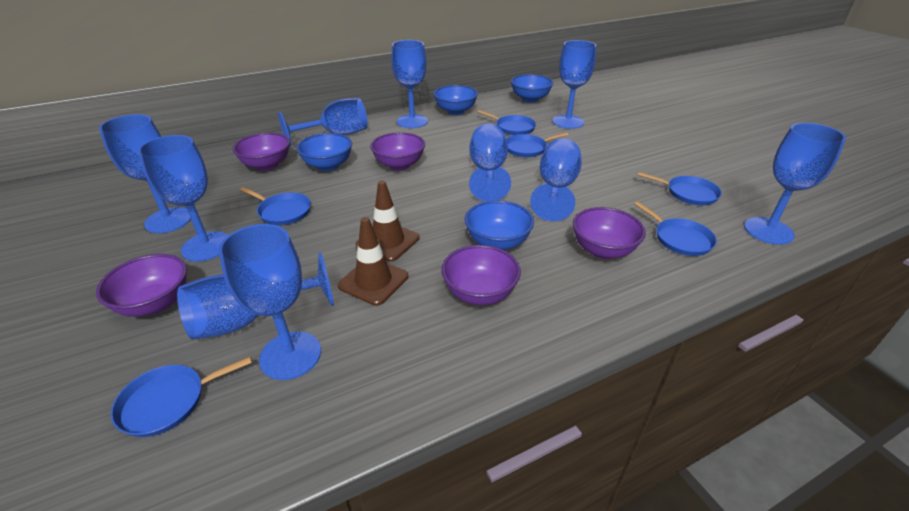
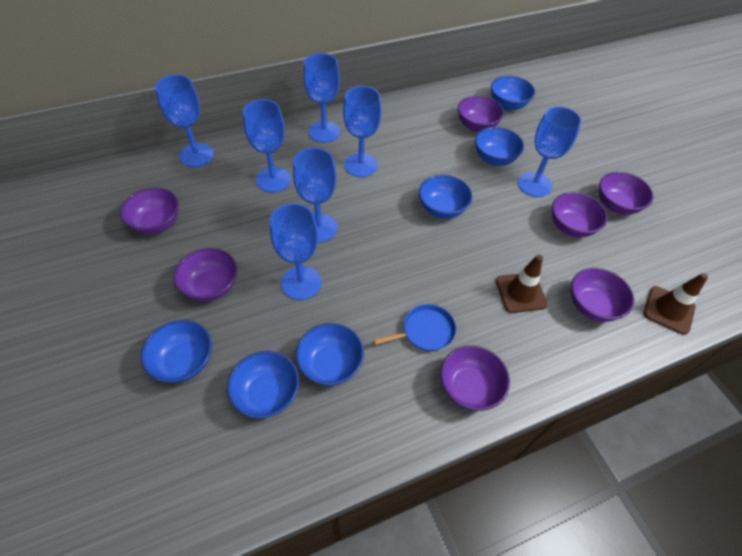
blue bowl: [296,133,352,171] [433,85,478,115] [464,200,534,250] [511,74,553,103] = 4 -> [141,320,212,383] [227,351,299,418] [296,323,364,386] [419,175,473,219] [475,127,524,166] [491,76,535,111] = 6
blue goblet: [99,114,191,233] [138,135,228,261] [177,253,334,340] [218,224,321,380] [278,98,368,147] [391,40,428,128] [469,124,511,201] [530,138,582,221] [552,40,596,129] [744,123,846,245] = 10 -> [155,75,214,167] [243,99,291,192] [270,203,322,300] [293,148,338,243] [303,53,340,143] [343,86,382,177] [518,106,582,197] = 7
blue pan: [111,356,252,437] [240,187,311,225] [478,110,536,135] [507,132,568,157] [634,202,717,256] [638,172,722,205] = 6 -> [374,304,456,351] = 1
purple bowl: [96,254,187,317] [232,133,290,171] [370,132,425,170] [441,245,521,305] [573,207,646,259] = 5 -> [120,188,179,234] [173,248,237,302] [440,345,510,411] [458,96,504,132] [552,192,608,237] [571,268,634,322] [599,172,654,215] = 7

